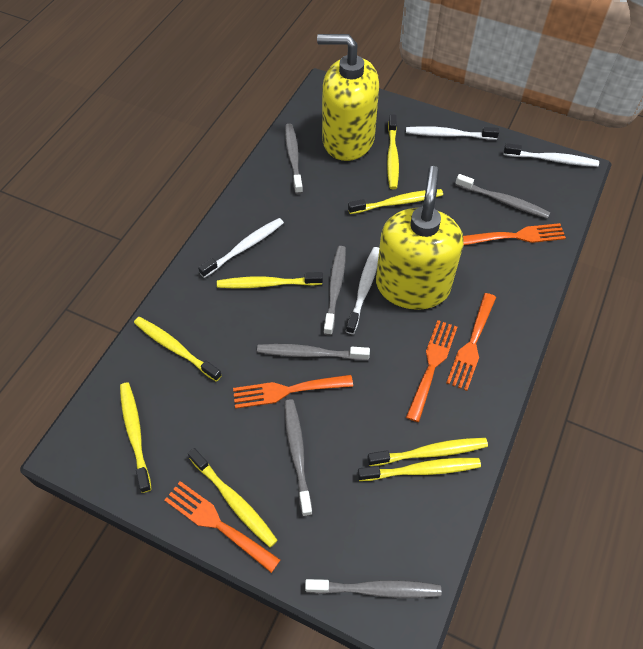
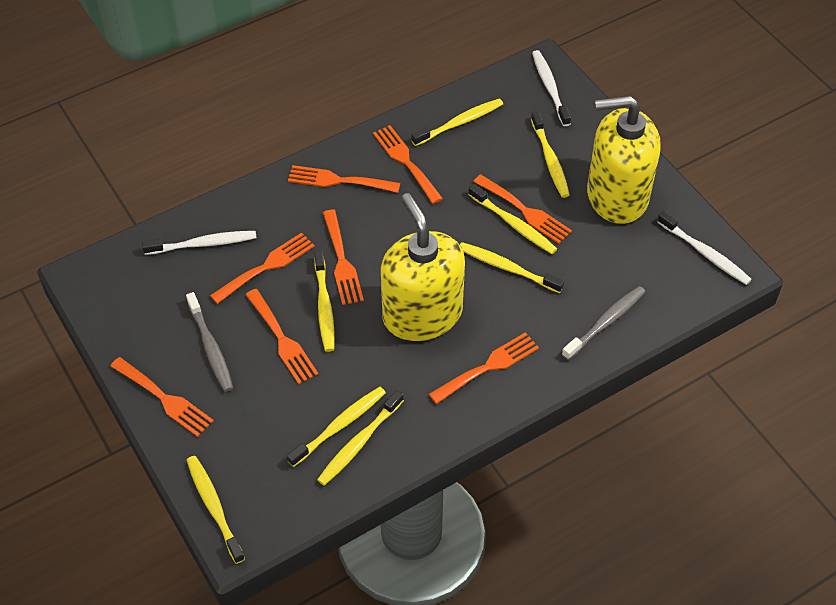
grey toothbrush: [257,344,370,360] [284,399,313,516] [285,124,303,194] [305,579,441,598] [323,246,346,336] [455,174,550,219] = 6 -> [186,292,233,392] [562,286,645,360] = 2
orange fork: [165,481,280,573] [233,375,353,409] [406,320,457,422] [446,293,496,391] [463,223,566,246] = 5 -> [110,357,214,437] [210,232,315,304] [245,289,318,384] [288,165,400,193] [323,210,364,305] [373,125,443,204] [429,332,539,404] [473,174,572,244] = 8
white toothbrush: [198,218,284,278] [346,247,379,334] [406,126,499,140] [504,143,599,167] = 4 -> [142,231,257,255] [532,50,571,126] [657,211,752,285] = 3

